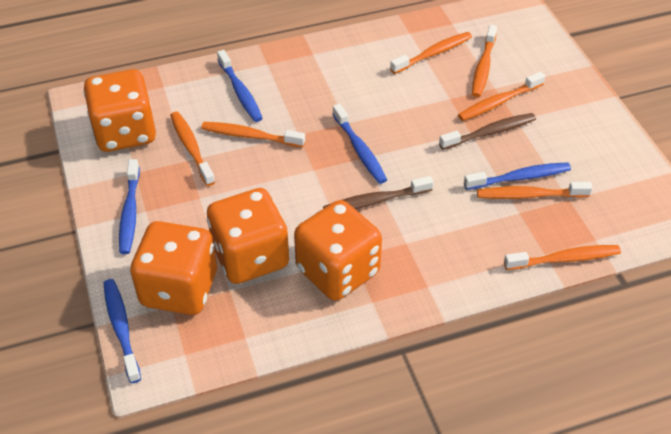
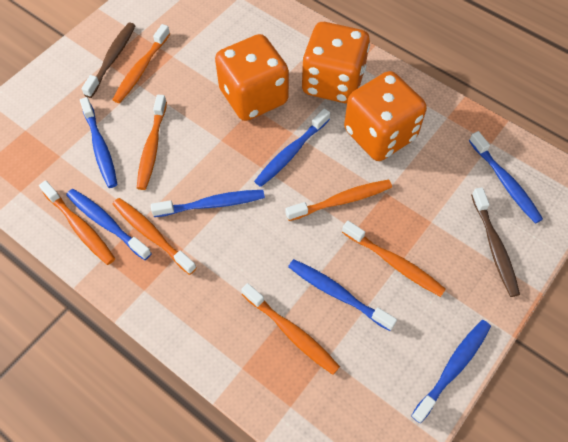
blue toothbrush: [104,279,141,383] [119,159,140,254] [217,50,263,122] [333,104,387,184] [464,162,571,190] = 5 -> [66,189,152,260] [80,97,117,188] [151,190,265,217] [254,108,330,187] [288,259,397,331] [411,320,491,423] [469,131,543,224] = 7
orange dice: [83,69,156,152] [130,221,217,315] [207,188,289,284] [294,200,382,301] = 4 -> [215,34,289,121] [302,22,370,104] [344,71,427,161] = 3

